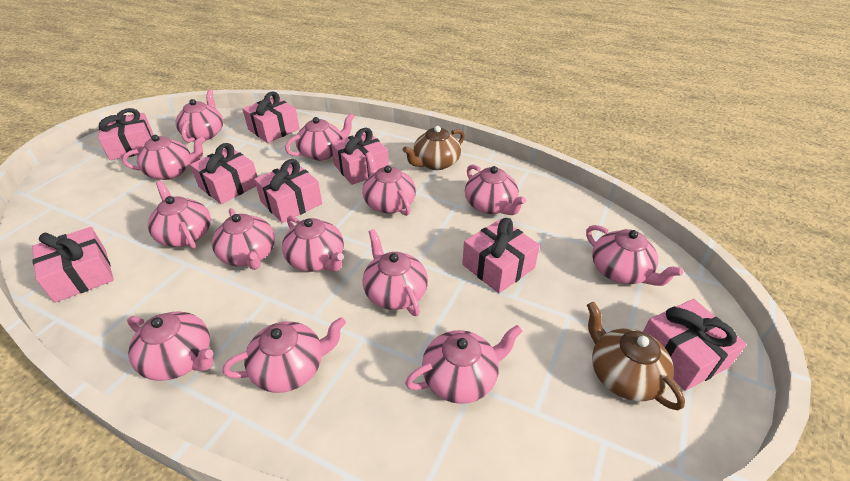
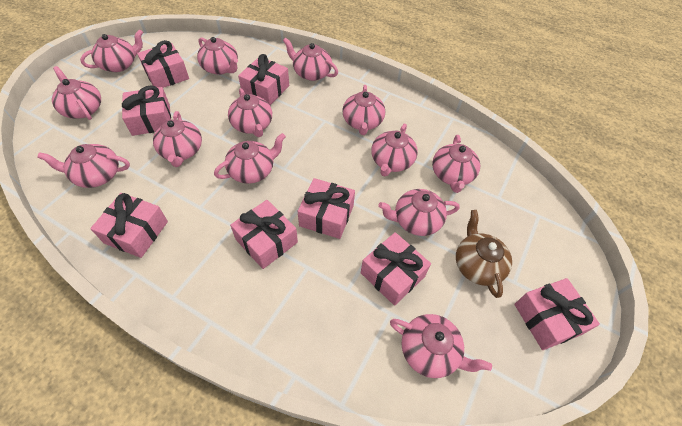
brown teapot: [403,126,465,170] [587,302,685,410] = 2 -> [456,210,512,298] = 1

